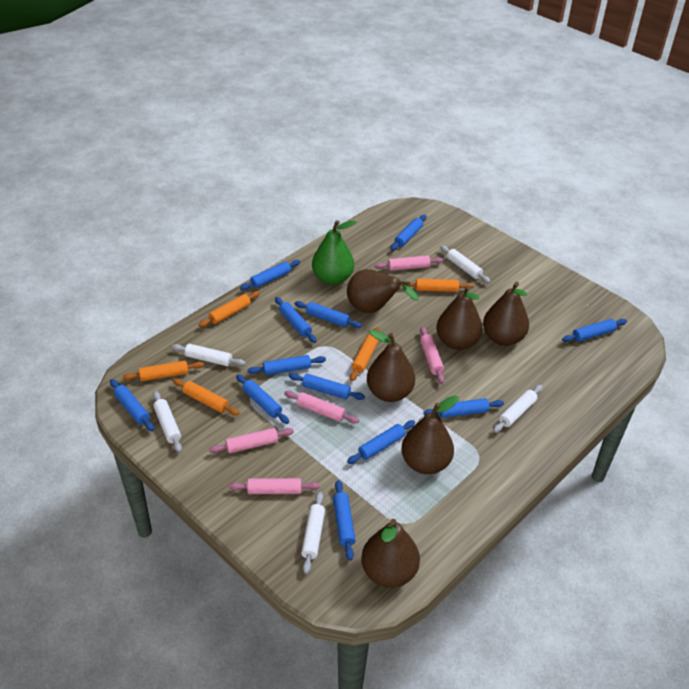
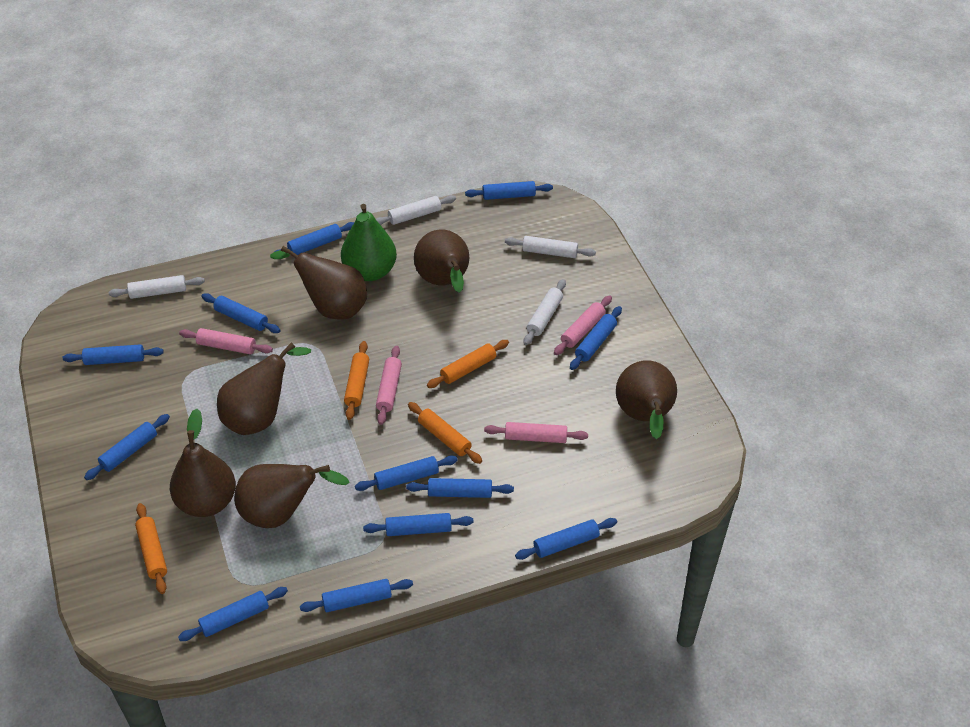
orange rolling pin: [123,360,204,381] [173,378,239,415] [199,291,260,327] [350,327,380,381] [401,279,473,292] = 5 -> [135,503,167,594] [344,341,369,420] [408,402,482,464] [427,340,509,388] = 4
pink rolling pin: [209,428,294,453] [229,478,320,494] [284,391,359,424] [375,255,443,271] [420,327,444,384] = 5 -> [179,328,273,354] [376,346,402,425] [484,422,588,443] [554,296,612,355] = 4
white rolling pin: [153,391,182,453] [172,344,246,366] [301,492,325,574] [440,245,491,283] [493,385,543,433] = 5 -> [109,275,205,299] [376,195,456,225] [505,236,596,258] [524,279,566,345] = 4

